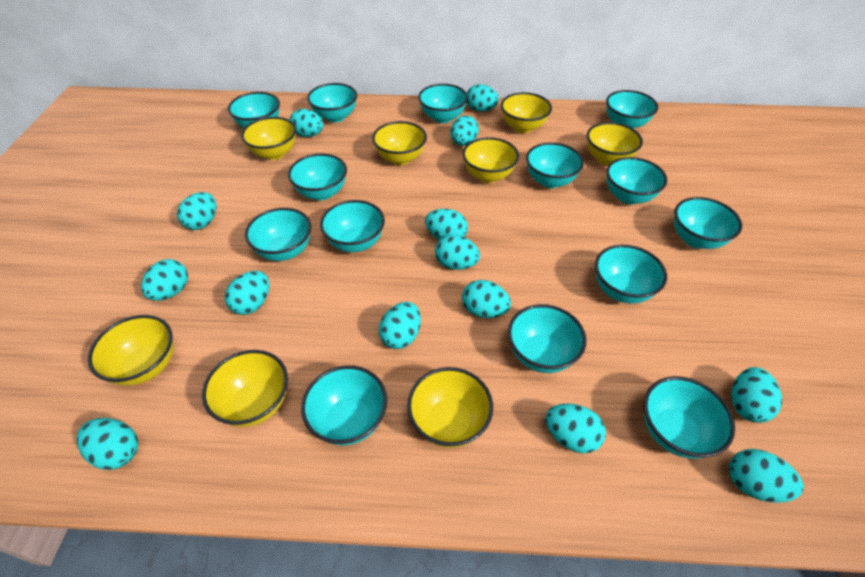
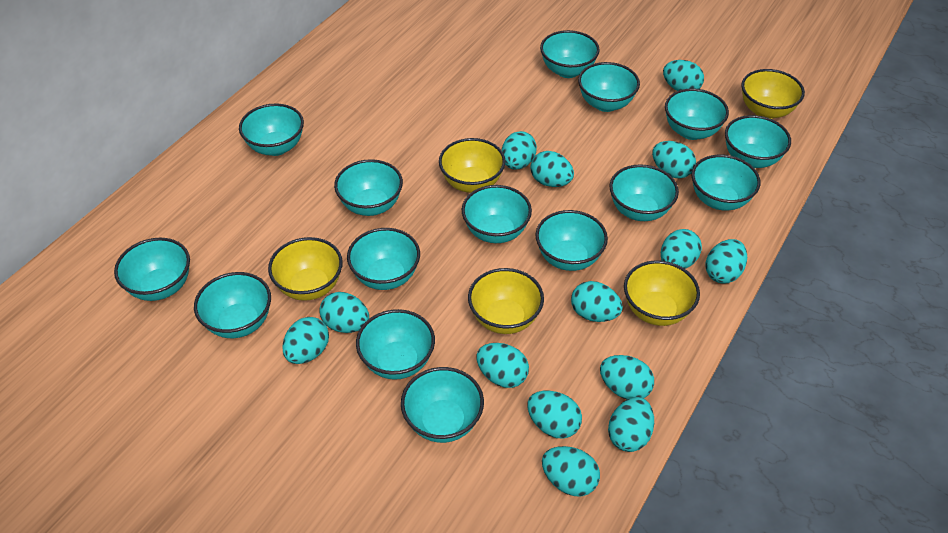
turquoise bowl: [228,92,280,128] [245,208,311,261] [288,153,347,200] [301,365,387,446] [307,83,357,123] [320,200,385,252] [418,84,468,123] [508,304,586,373] [526,142,584,188] [595,245,667,304] [606,90,658,129] [606,157,667,204] [644,376,735,459] [674,197,742,249] = 14 -> [114,238,190,301] [194,272,271,338] [239,103,304,156] [334,159,403,216] [347,228,420,290] [356,309,435,380] [401,367,484,443] [462,185,532,243] [535,210,608,271] [540,30,600,78] [578,62,640,112] [610,164,679,221] [665,89,729,140] [691,155,761,211] [725,115,791,168] = 15
yellow bowl: [88,315,173,386] [202,350,288,427] [241,117,296,160] [372,121,427,165] [407,367,493,448] [463,137,519,183] [501,92,552,133] [587,122,643,166] = 8 -> [268,237,343,301] [439,138,506,193] [468,268,544,334] [624,260,700,326] [741,69,805,119] = 5

